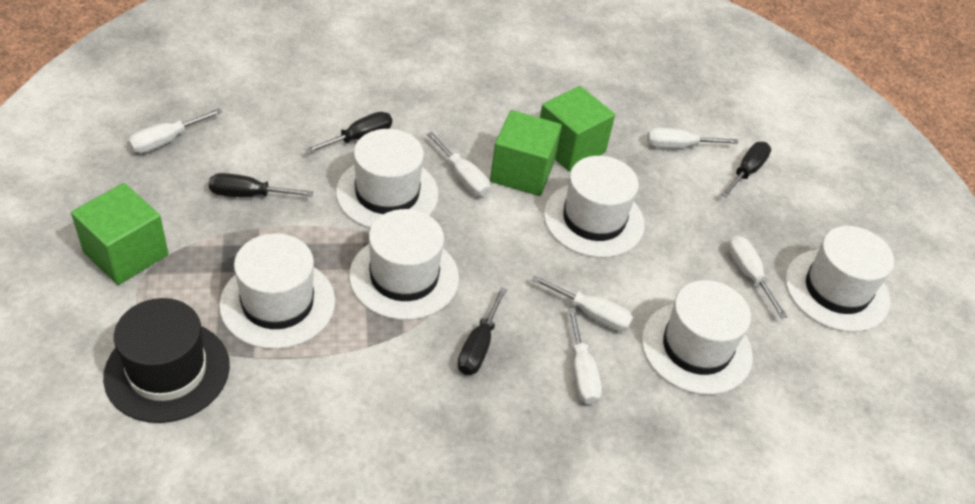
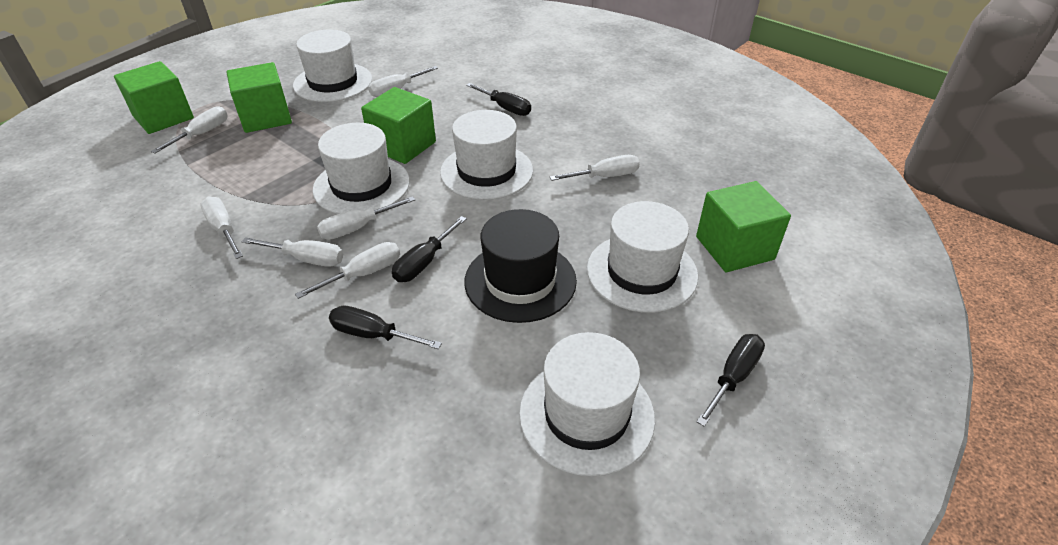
green cube: [71,183,168,285] [490,110,562,196] [540,86,615,171] = 3 -> [114,61,194,134] [226,62,292,133] [361,87,436,164] [696,181,791,272] = 4
white hat: [219,233,335,349] [336,129,439,228] [349,209,459,320] [544,156,645,258] [642,280,753,395] [785,226,894,332] = 6 -> [293,30,372,102] [313,123,410,214] [440,110,533,200] [519,332,655,477] [587,201,698,313] = 5
white screwdriver: [128,108,222,153] [427,132,490,196] [532,275,633,331] [568,308,602,405] [647,128,738,148] [728,236,788,319] = 6 -> [151,106,228,154] [200,196,243,259] [242,237,343,267] [295,242,400,299] [317,196,415,240] [368,66,438,97] [550,155,640,181] = 7

